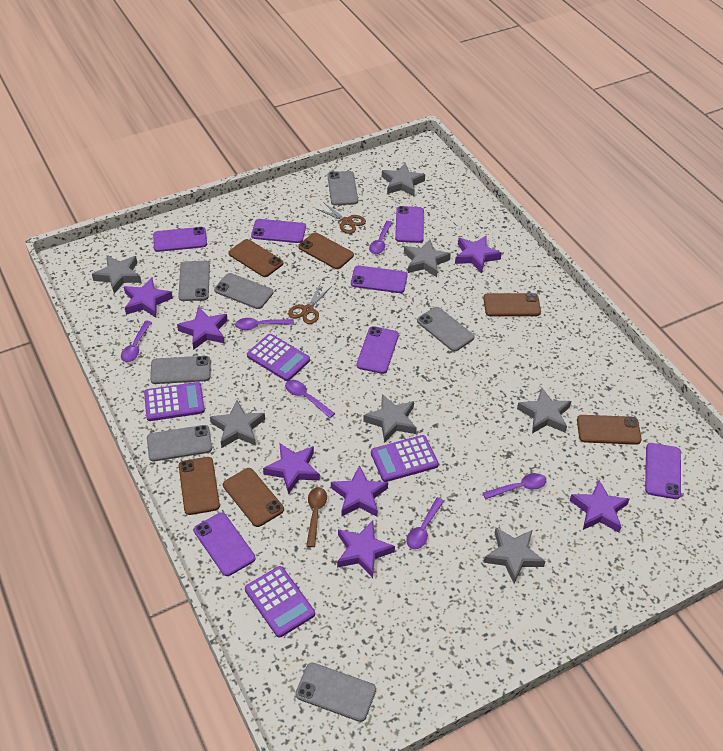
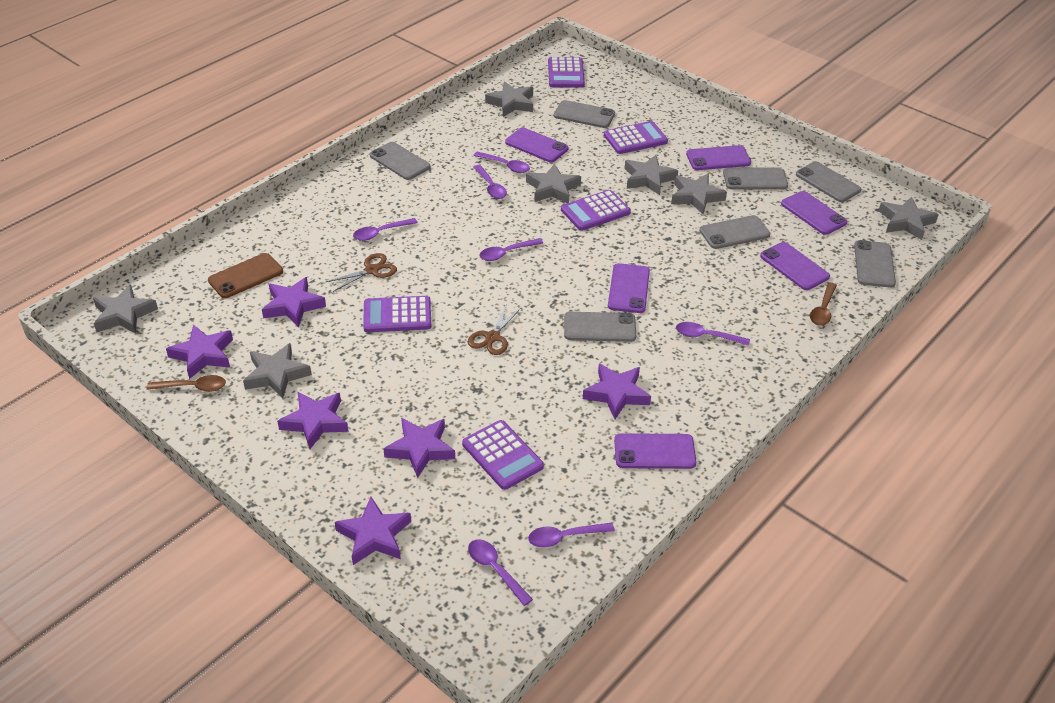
brown phone: [179,457,220,515] [223,468,284,527] [228,239,283,277] [298,232,354,269] [483,293,541,316] [577,415,642,445] = 6 -> [208,253,283,298] = 1
brown spoon: [306,487,327,547] = 1 -> [147,375,226,392] [810,282,837,326] = 2
purple calculator: [144,382,205,421] [245,566,315,638] [247,334,310,381] [371,435,439,482] = 4 -> [363,296,431,332] [462,420,544,490] [548,57,585,88] [561,190,631,231] [604,121,668,154] = 5
purple phone: [153,227,207,252] [194,513,255,576] [251,219,306,243] [351,266,407,293] [356,326,399,374] [395,206,424,243] [645,443,681,499] = 7 -> [505,128,568,162] [608,263,650,313] [614,433,697,469] [686,145,751,170] [760,242,830,290] [781,191,847,235] = 6
purple spoon: [121,321,152,362] [235,318,294,330] [285,380,335,418] [369,221,393,254] [406,497,444,549] [483,473,546,499] = 6 -> [353,218,418,241] [468,539,533,606] [473,152,530,173] [474,165,507,199] [479,238,543,261] [528,523,615,548] [676,322,750,346] = 7
purple star: [124,277,173,318] [177,307,228,350] [263,443,320,495] [331,465,388,517] [337,521,395,578] [455,235,502,273] [570,480,629,533] = 7 -> [166,325,233,379] [262,277,326,327] [277,392,349,449] [335,497,411,565] [383,418,455,478] [583,364,651,419] = 6

